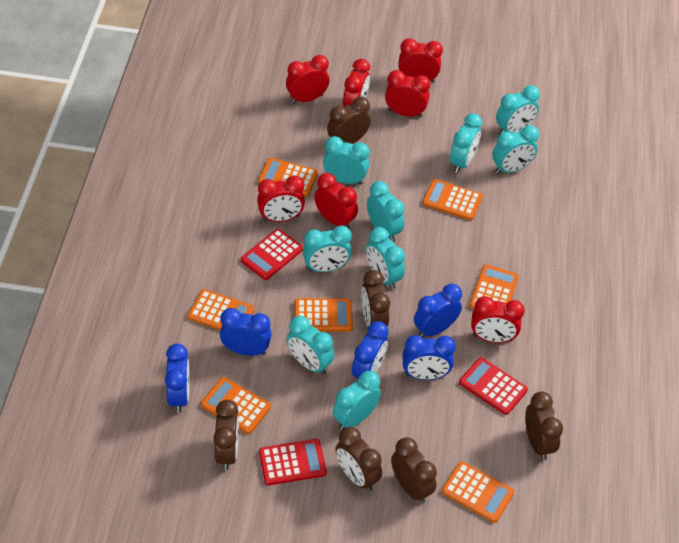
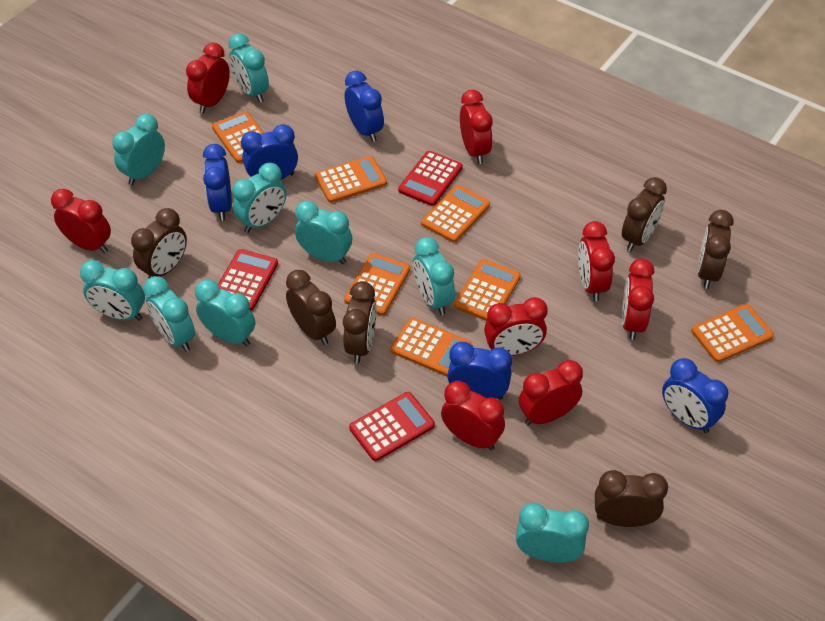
red clock: [257,176,305,222] [286,55,329,104] [314,173,358,229] [343,59,370,107] [385,70,430,117] [398,38,443,83] [471,296,525,343] = 7 -> [51,189,111,253] [186,43,230,114] [441,381,505,450] [460,90,493,164] [484,297,548,356] [519,360,583,425] [578,221,615,301] [622,259,654,340] = 8

